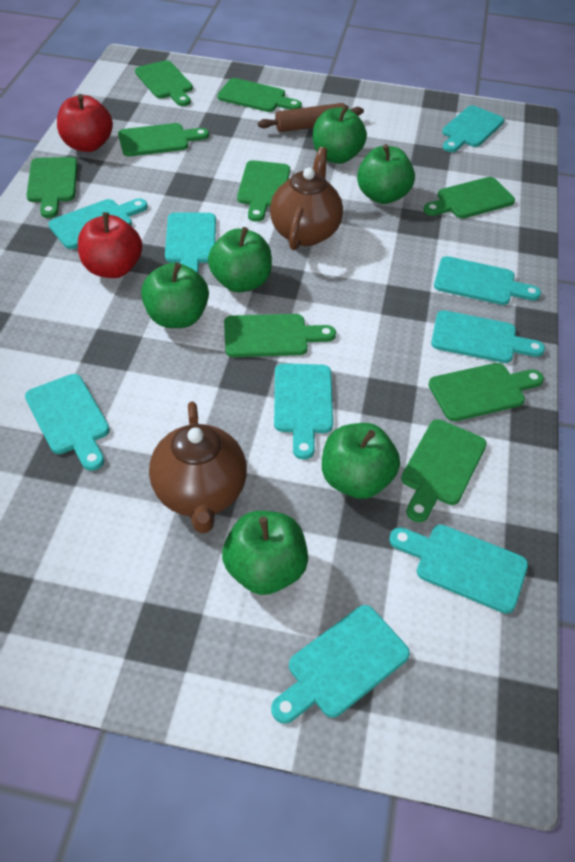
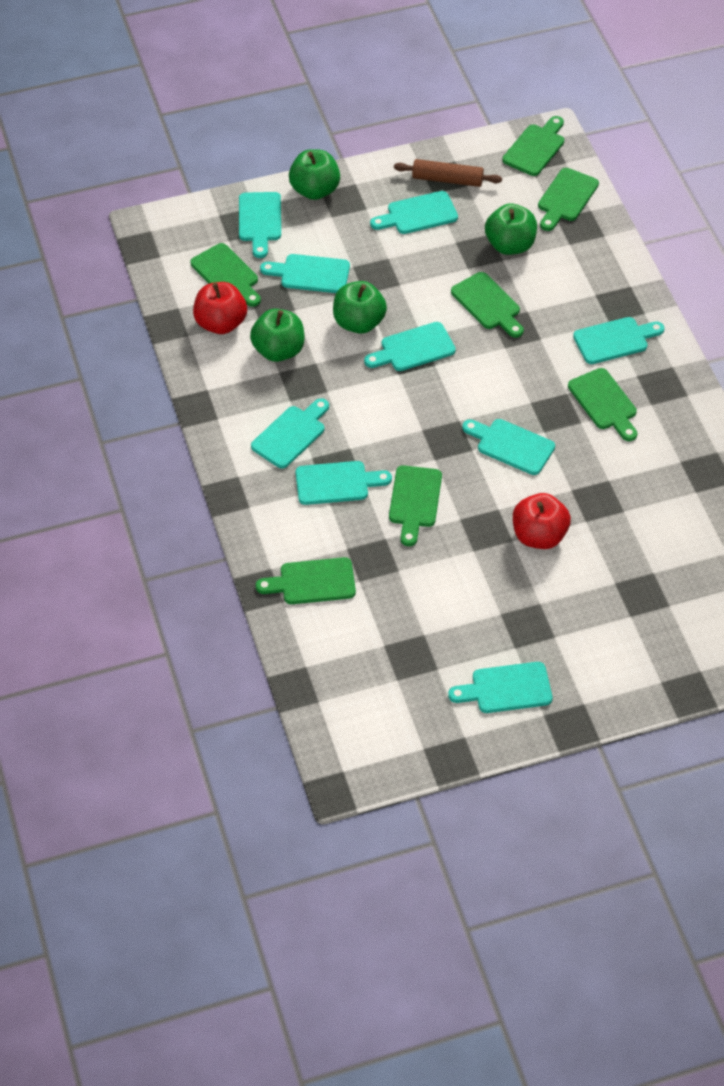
brown teapot: [149,402,247,533] [270,147,343,250] = 2 -> none = 0
green apple: [141,263,209,328] [208,227,272,292] [222,511,308,595] [313,105,367,164] [322,423,400,499] [357,144,415,204] = 6 -> [250,309,304,362] [289,149,340,200] [333,281,387,334] [485,203,537,255] = 4
green cutting board: [26,157,78,218] [118,123,209,156] [135,60,193,106] [217,78,302,112] [224,314,336,357] [237,160,290,222] [401,419,487,522] [424,177,515,219] [428,363,544,421] = 9 -> [191,243,261,307] [256,557,356,604] [389,465,442,546] [451,272,524,338] [502,116,564,176] [538,168,599,231] [568,368,637,441] = 7

